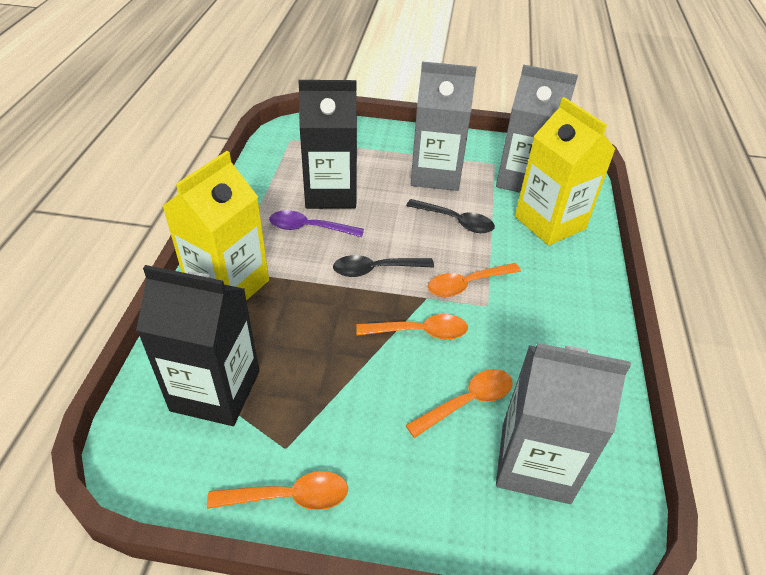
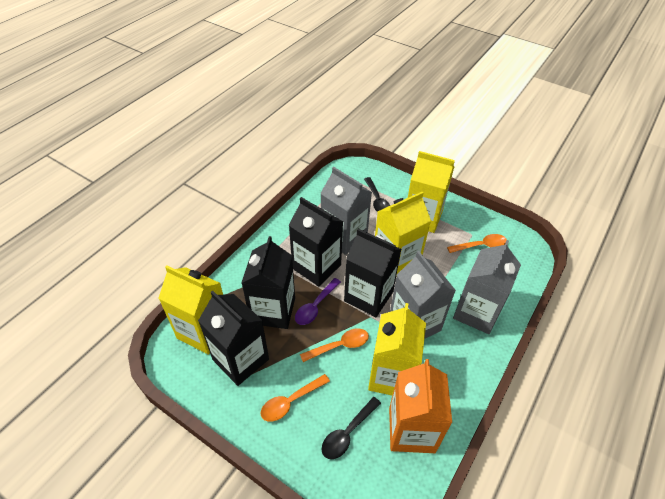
black carton: [136,265,259,426] [298,80,357,209] = 2 -> [198,291,269,386] [241,236,295,329] [288,197,343,287] [344,228,401,317] = 4
orange carton: none = 0 -> [389,359,452,453] = 1
orange spoon: [207,471,348,510] [356,314,468,339] [406,369,513,438] [428,263,521,297] = 4 -> [261,374,330,422] [300,328,369,362] [447,234,507,253] = 3
yellow carton: [163,151,269,301] [515,97,615,246] = 2 -> [158,266,223,355] [368,303,426,395] [375,192,431,277] [408,151,455,233] = 4

